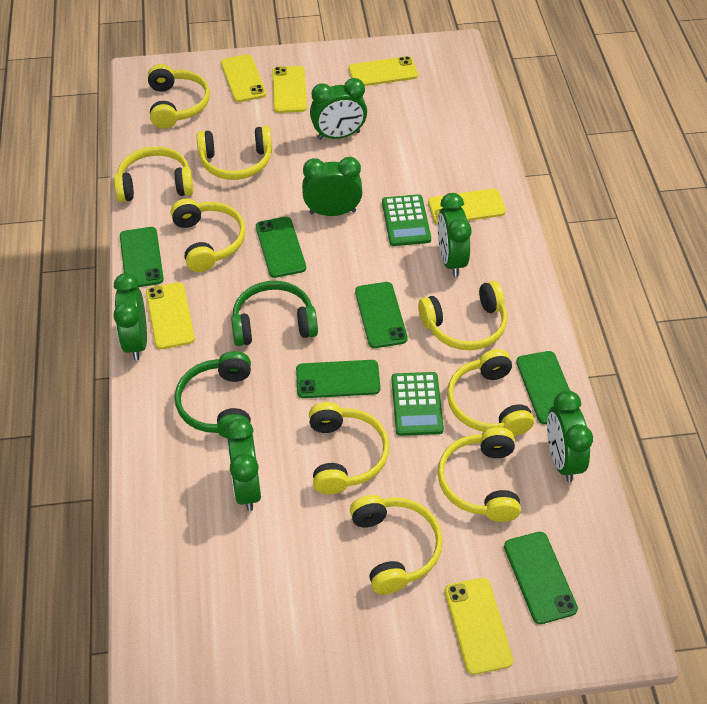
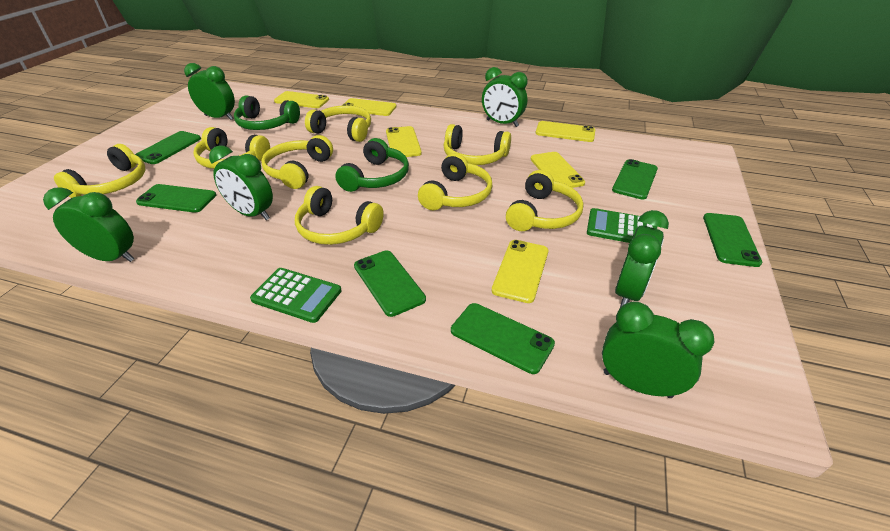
yellow headphones: [114,147,193,202] [148,64,210,129] [171,199,246,272] [196,126,272,180] [309,402,389,494] [350,495,443,595] [418,281,507,350] [437,427,521,522] [447,349,534,436] = 9 -> [54,144,146,198] [193,127,270,169] [261,135,333,189] [295,186,384,245] [305,105,371,142] [418,153,492,211] [443,124,511,165] [506,170,584,231] = 8

